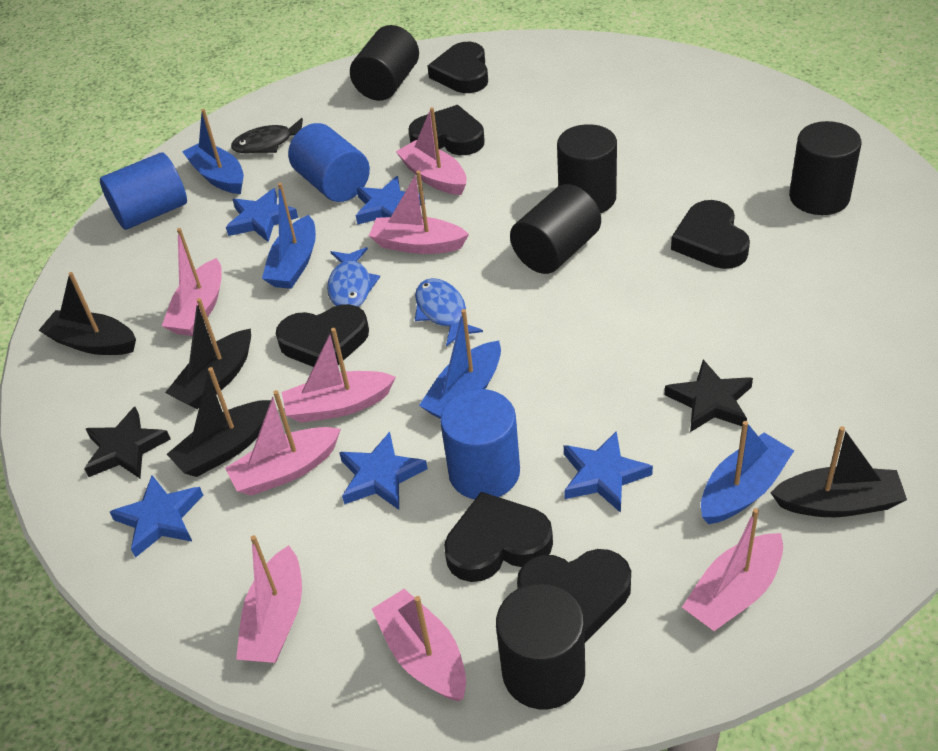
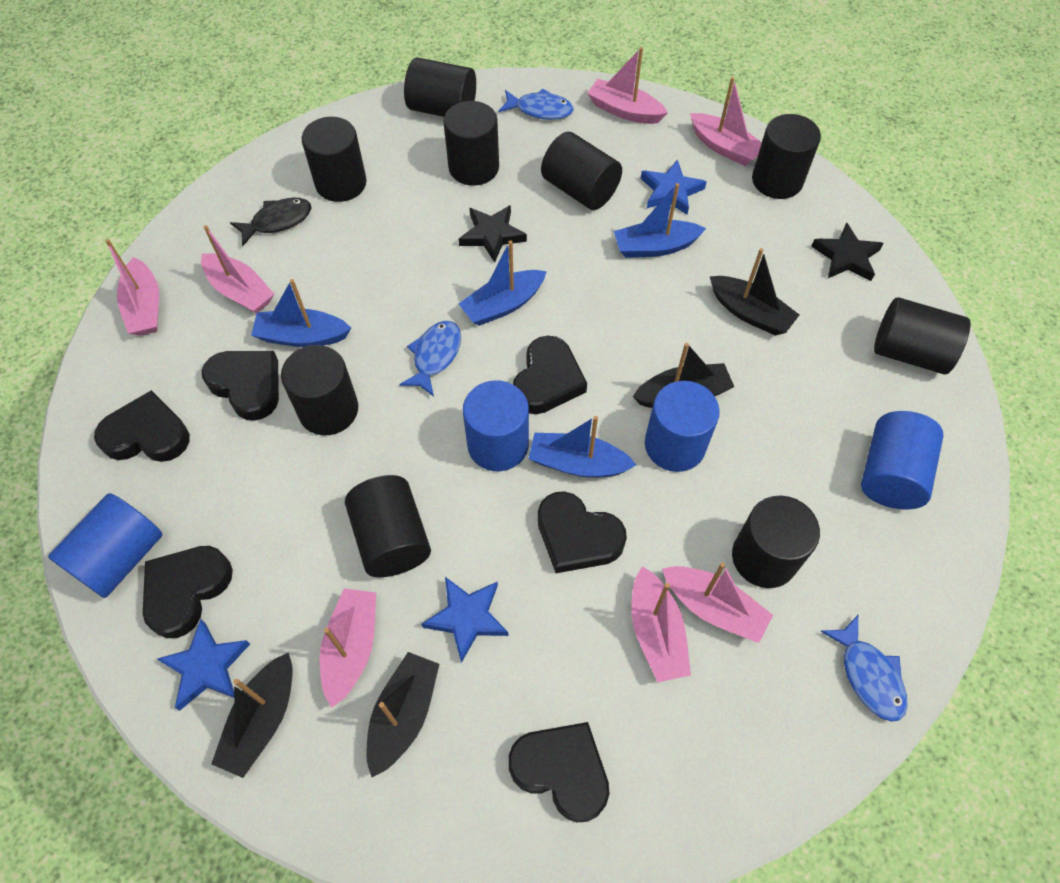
black cylinder: [350,25,419,101] [496,583,585,709] [510,184,601,274] [557,124,617,213] [789,121,862,215] = 5 -> [281,345,358,435] [302,117,367,202] [345,475,431,577] [404,57,476,117] [443,101,499,186] [541,132,622,210] [732,496,820,588] [752,114,821,199] [874,297,971,375] = 9
blue cylinder: [100,152,187,230] [288,123,370,202] [440,389,520,499] = 3 -> [48,493,163,598] [463,380,529,471] [645,381,720,472] [861,411,943,509] = 4
blue fish: [327,247,380,307] [415,278,483,346] = 2 -> [399,321,461,397] [499,88,574,120] [821,615,908,722] = 3
blue star: [110,475,204,558] [226,188,298,242] [339,432,428,510] [356,176,425,225] [564,431,653,513] = 5 -> [157,619,250,710] [421,577,509,663] [641,159,707,215] = 3
pink boat: [162,228,222,336] [225,390,341,496] [236,535,302,663] [282,328,396,423] [369,170,469,254] [372,589,466,701] [396,107,466,195] [682,508,783,631] = 8 -> [105,239,159,336] [201,225,274,314] [320,588,376,708] [587,47,668,124] [631,566,691,683] [662,563,773,643] [690,77,762,166] = 7

